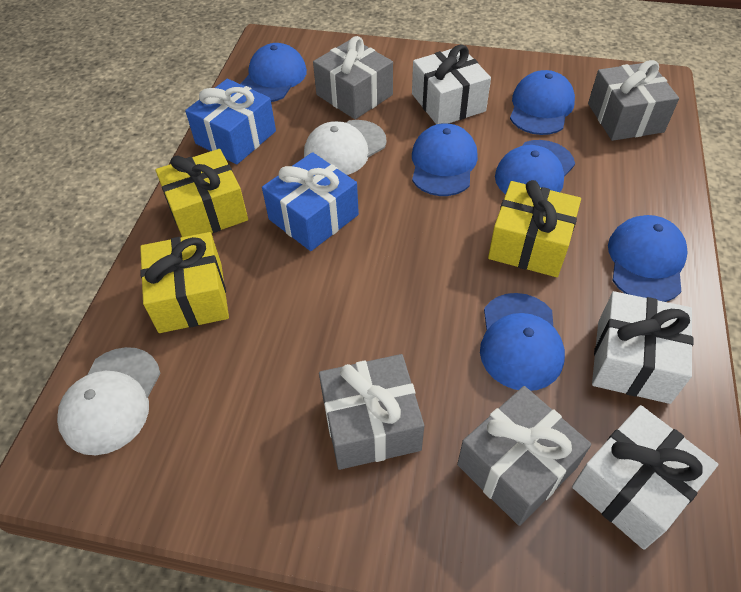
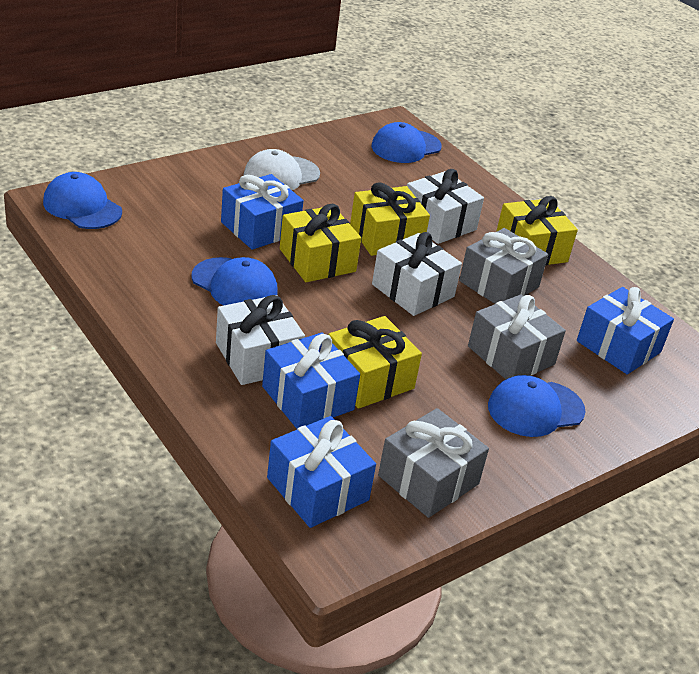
blue cap: [241,43,307,102] [412,123,478,196] [480,293,565,391] [495,140,575,195] [510,70,575,135] [608,215,688,302] = 6 -> [43,172,122,229] [191,257,278,306] [372,122,442,163] [488,375,585,437] = 4
blue gift: [185,79,276,164] [262,152,359,251] = 2 -> [221,174,303,250] [262,332,360,429] [267,416,376,528] [577,287,674,374] = 4
grey gift: [313,36,393,119] [319,354,424,470] [457,386,591,526] [588,60,679,141] = 4 -> [378,408,489,518] [459,228,548,304] [468,295,566,379] = 3
white cap: [57,347,161,455] [304,120,386,175] = 2 -> [243,149,320,190] = 1
yellow gift: [140,232,229,333] [156,149,248,237] [488,180,581,277] = 3 -> [280,204,361,282] [328,316,422,409] [350,182,430,256] [496,196,578,266] = 4

